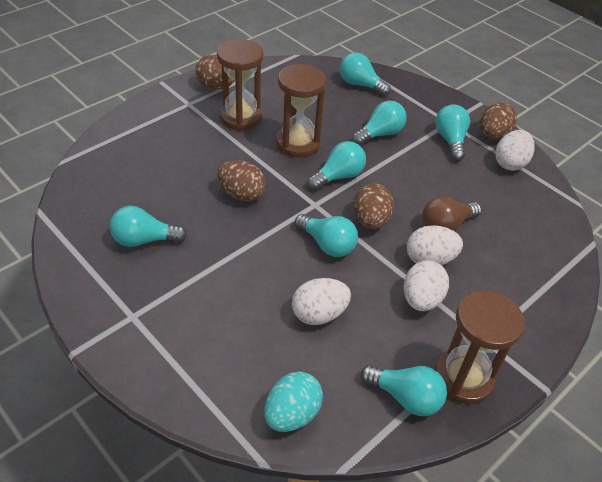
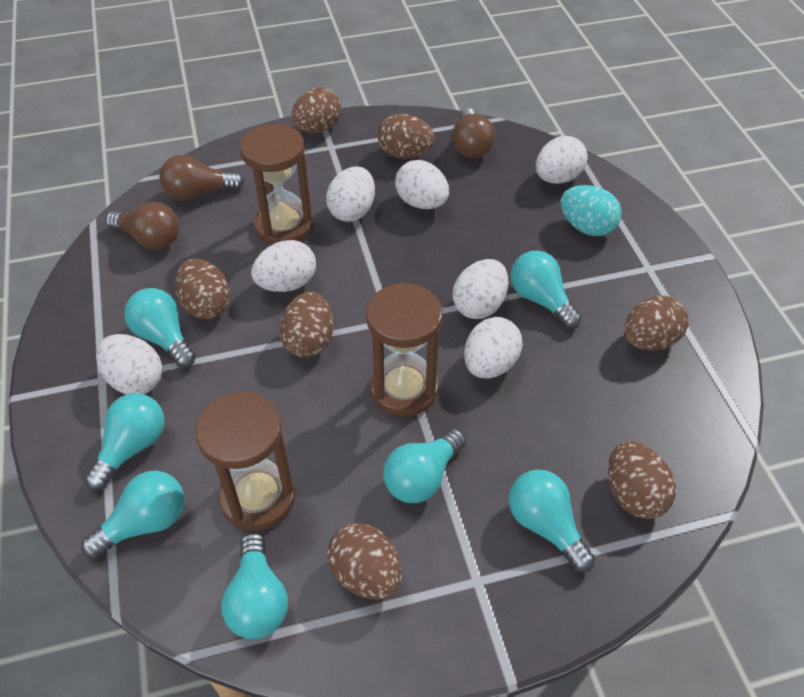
brown egg: [195,55,234,90] [217,160,266,202] [354,183,394,229] [480,102,517,140] = 4 -> [175,259,230,319] [279,292,333,358] [291,87,341,133] [327,523,402,600] [377,114,435,159] [608,441,676,519] [624,295,689,350] = 7
brown light bulb: [422,196,482,231] = 1 -> [105,202,179,250] [159,155,244,201] [452,108,495,158] = 3
white egg: [292,278,351,325] [404,260,449,311] [407,225,463,265] [495,130,535,171] = 4 -> [96,334,162,394] [251,240,316,292] [326,167,375,222] [395,160,449,209] [453,259,508,319] [464,317,523,379] [536,136,588,184] = 7

